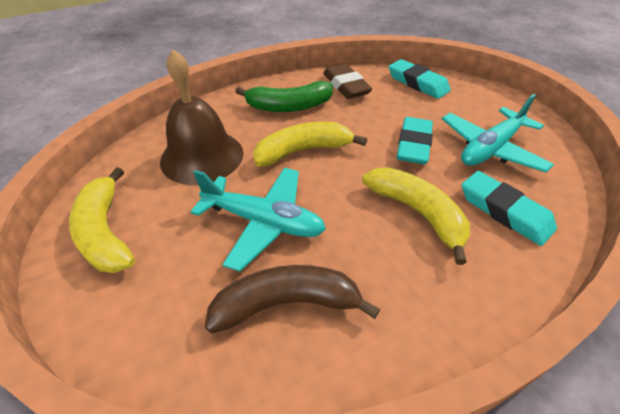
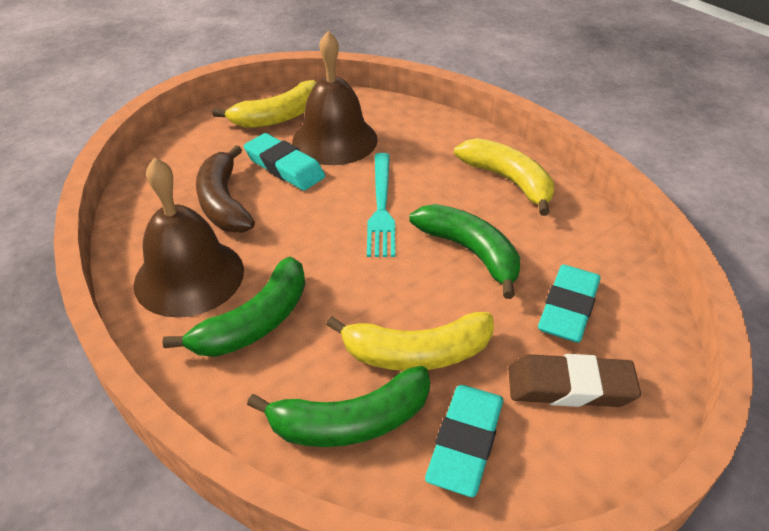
brown bell: [160,49,243,185] = 1 -> [133,157,244,318] [292,31,378,165] = 2
green banana: [235,81,333,112] = 1 -> [162,257,305,357] [247,366,430,447] [409,204,520,299] = 3
turquoise fork: none = 0 -> [367,153,395,257] = 1
turquoise plane: [191,168,326,272] [442,94,554,172] = 2 -> none = 0

